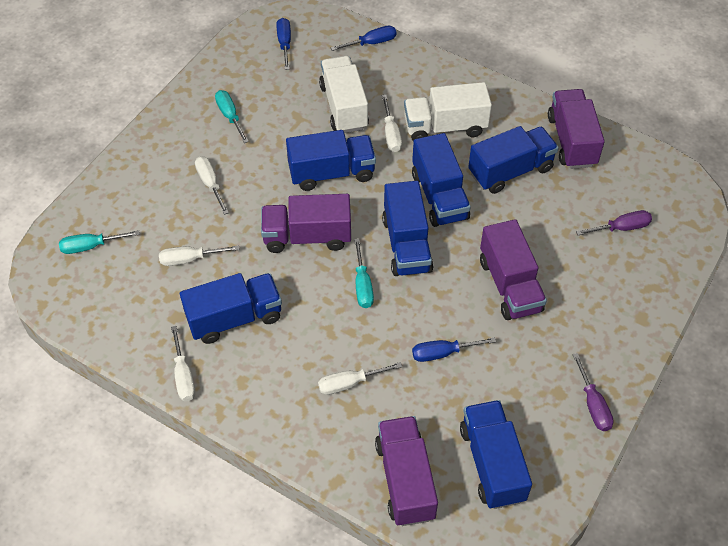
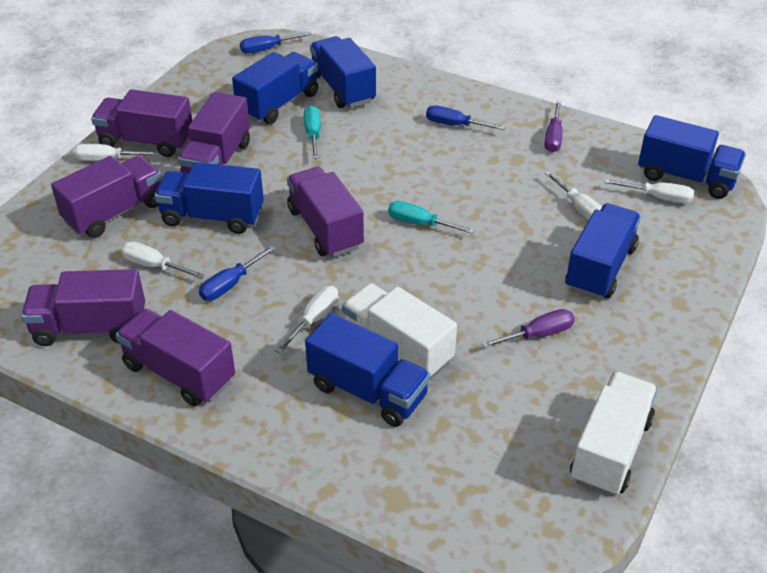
purple truck: [261,194,351,253] [375,416,438,526] [480,219,547,320] [548,89,605,169] = 4 -> [21,269,145,346] [51,155,162,238] [91,89,192,157] [116,309,235,406] [178,92,250,173] [287,167,364,257] = 6
turquoise screwdriver: [59,230,140,254] [215,90,249,143] [354,239,374,308] = 3 -> [304,106,321,159] [388,201,475,234] = 2

